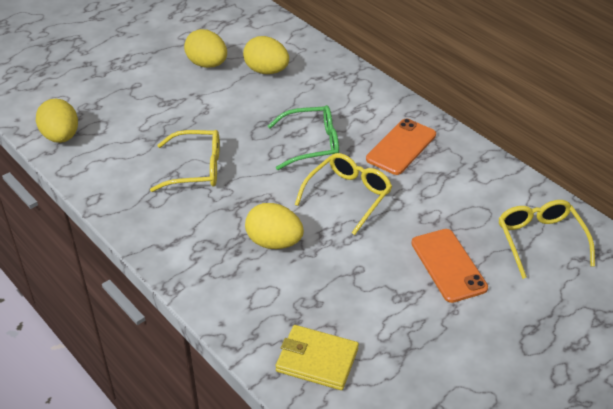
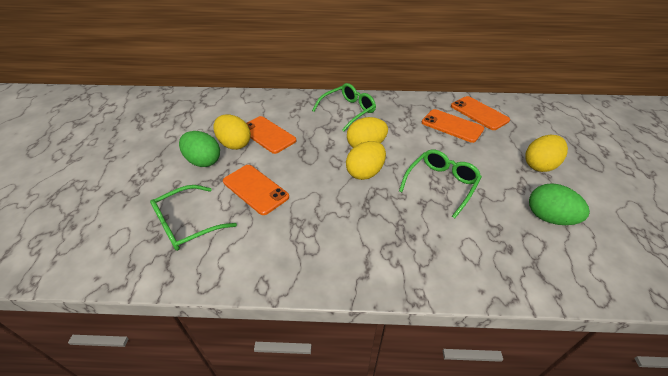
green egg: none = 0 -> [179,131,220,167] [529,183,590,225] = 2
green glasses: [268,105,339,170] = 1 -> [150,185,237,251] [312,83,376,132] [399,149,482,218] = 3
orange phone: [366,119,436,175] [411,229,488,303] = 2 -> [223,165,289,215] [246,116,296,154] [422,109,484,143] [451,96,510,130] = 4
yellow glasses: [150,130,220,192] [295,153,392,235] [499,200,595,279] = 3 -> none = 0
yellow wallet: [276,325,359,390] = 1 -> none = 0

